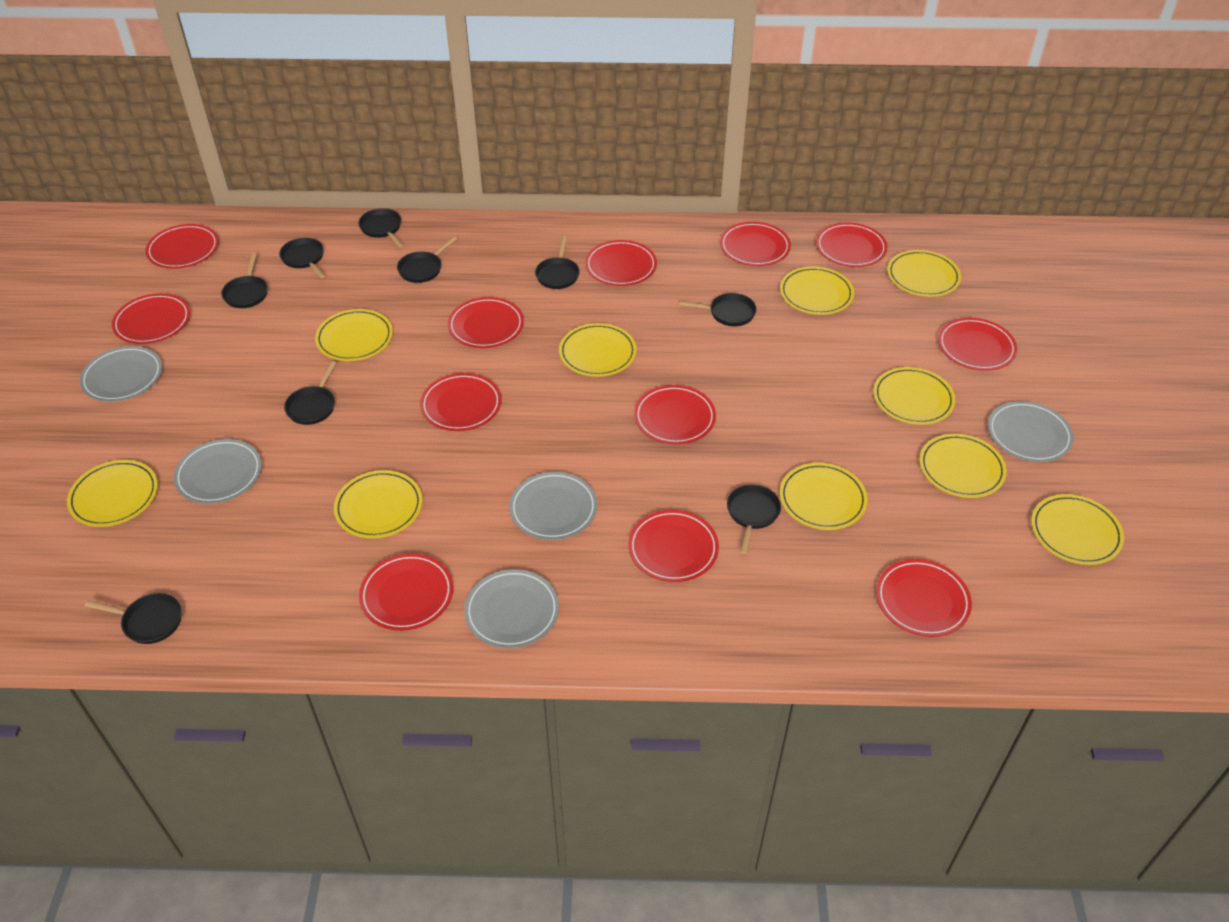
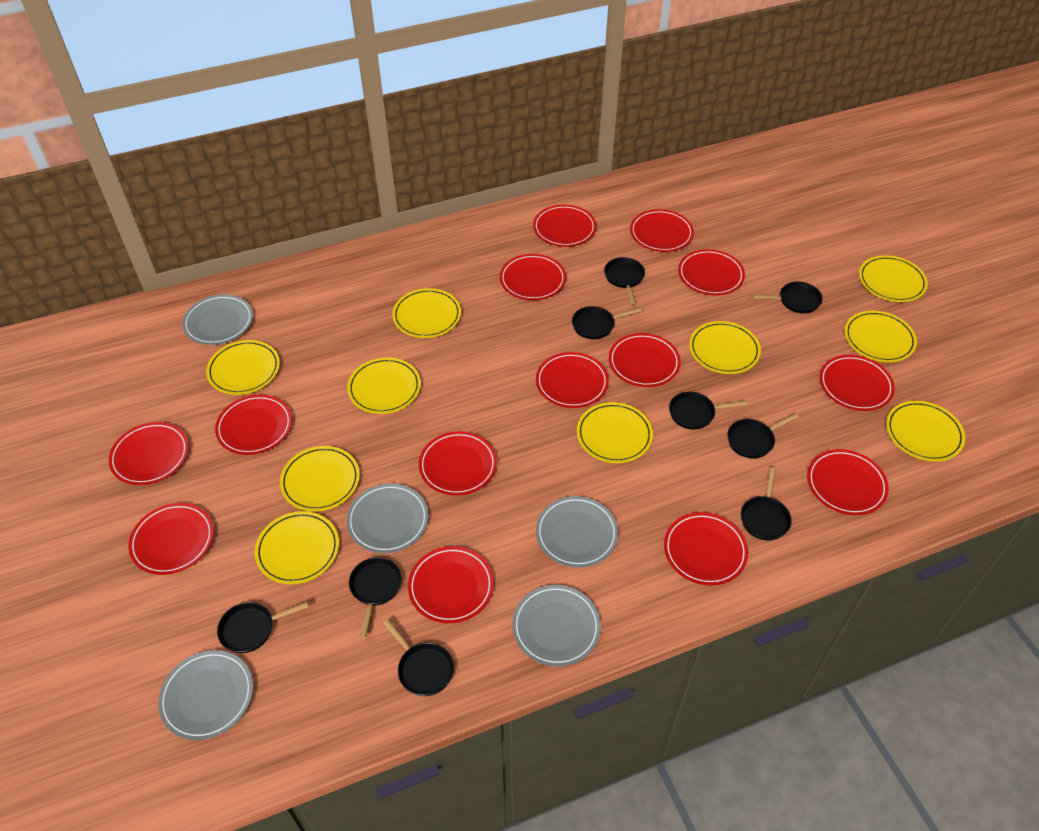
red plate: [112,293,190,344] [146,224,219,269] [359,553,453,631] [420,373,502,431] [448,297,524,348] [585,240,657,286] [628,510,719,582] [634,385,716,444] [720,222,791,266] [816,222,887,267] [876,559,972,637] [938,318,1017,371] = 12 -> [109,422,189,485] [128,503,214,575] [215,395,292,455] [408,546,494,623] [419,431,497,496] [500,254,566,300] [533,205,596,247] [536,352,609,408] [609,333,681,387] [630,209,694,252] [664,512,748,586] [678,249,745,295] [807,449,889,515] [819,355,895,411] = 14

